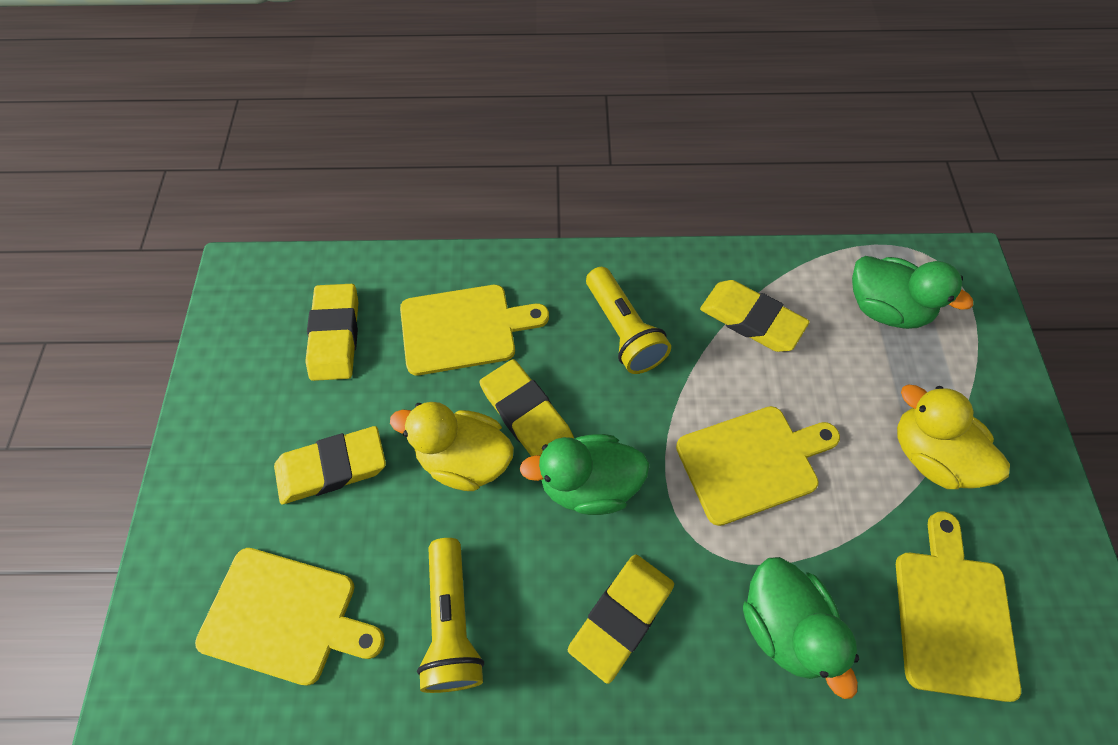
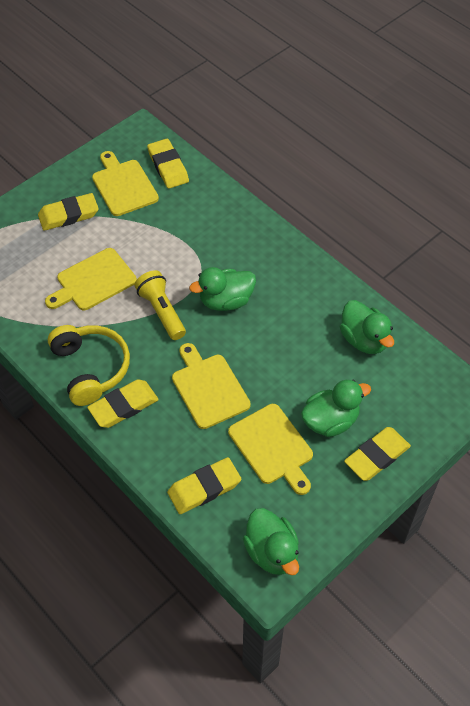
green duck: [520,434,649,515] [743,557,859,699] [852,256,973,329] = 3 -> [189,267,256,311] [243,508,299,575] [301,380,371,437] [340,300,394,354] = 4
yellow duck: [390,402,514,491] [897,384,1010,489] = 2 -> none = 0
yellow flashlight: [417,538,484,693] [586,267,671,374] = 2 -> [134,270,186,340] = 1
yellow headphones: none = 0 -> [48,325,130,406] = 1

